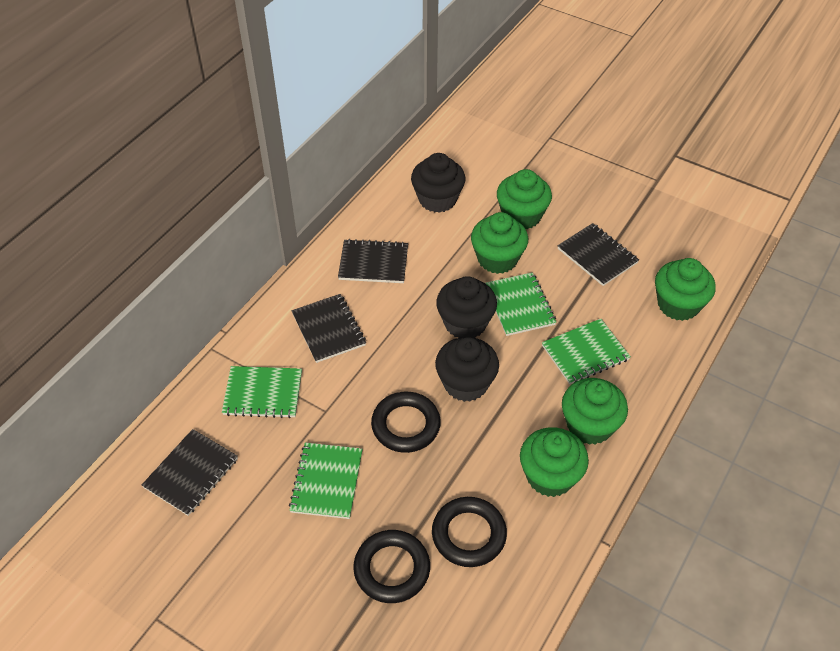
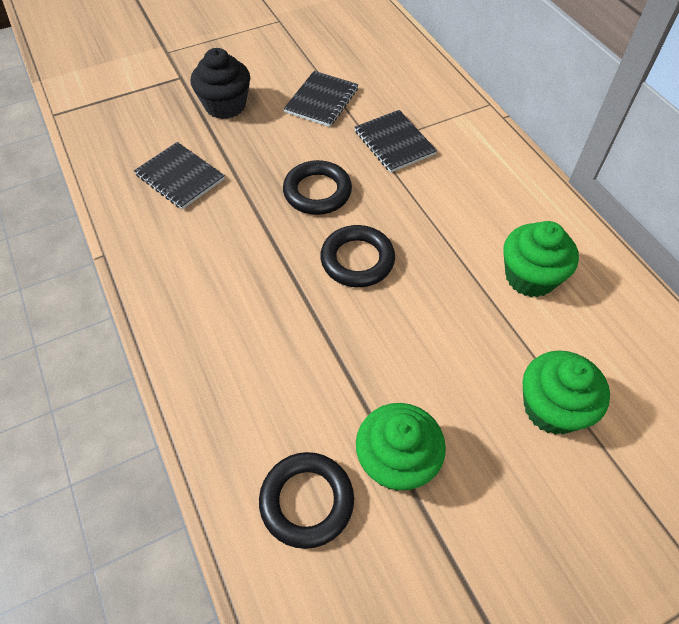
black cupcake: [411,153,465,213] [435,337,499,402] [436,276,497,338] = 3 -> [191,48,250,119] = 1
black notebook: [142,429,238,516] [291,294,366,363] [338,239,408,283] [557,223,639,286] = 4 -> [134,142,225,210] [284,71,358,127] [355,110,437,173] = 3
green cupcake: [471,212,528,274] [497,169,552,229] [520,427,589,497] [562,378,628,445] [655,258,716,321] = 5 -> [356,403,446,491] [503,221,579,297] [523,351,610,435] = 3
green notebook: [222,366,302,418] [289,442,363,519] [485,272,556,336] [542,319,631,384] = 4 -> none = 0

